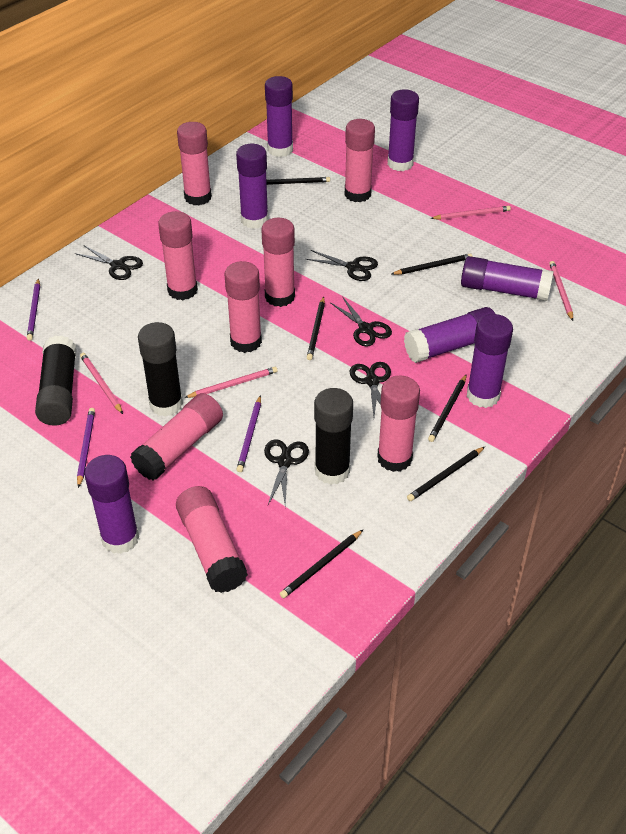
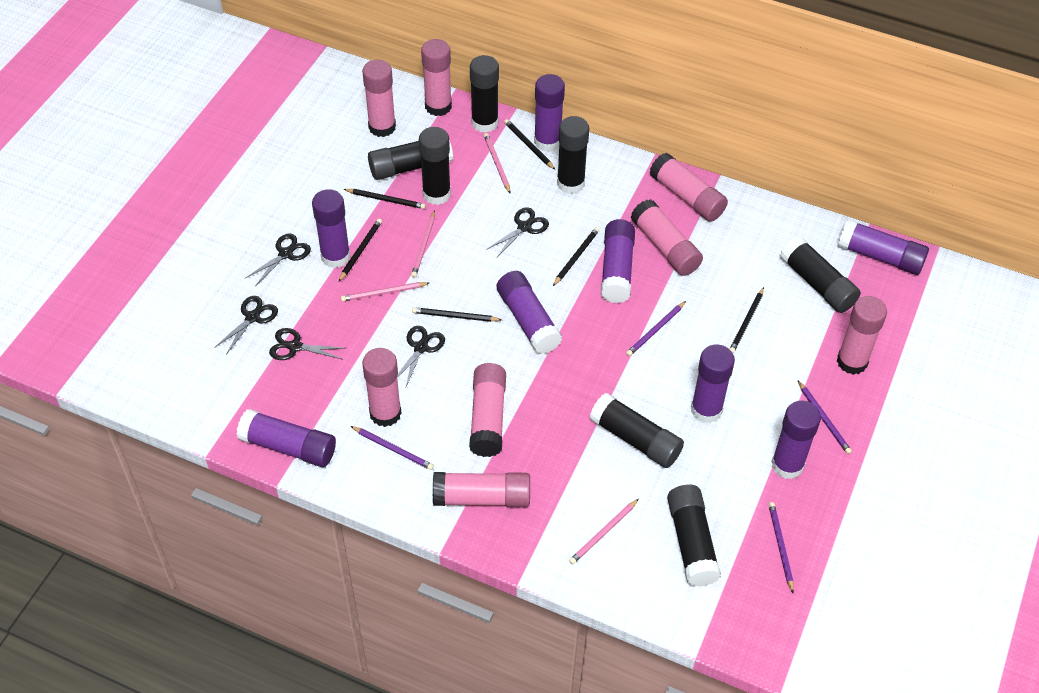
black glue stick: [35,335,77,426] [138,322,183,417] [314,388,353,485] = 3 -> [368,140,453,180] [419,127,451,205] [470,55,499,133] [557,116,589,194] [590,393,684,468] [667,485,721,587] [780,236,861,313] = 7
purple glue stick: [84,455,139,554] [236,144,268,229] [265,76,293,157] [388,89,419,171] [404,307,495,363] [461,256,554,301] [467,314,513,408] = 7 -> [236,409,336,467] [312,189,350,268] [497,271,562,354] [534,74,565,152] [601,219,635,303] [691,345,735,423] [771,401,821,479] [837,219,929,275] = 8
purple pencil: [27,278,40,341] [77,408,95,488] [237,395,261,472] = 3 -> [351,426,434,470] [626,301,686,356] [768,502,794,593] [798,381,852,454] = 4

